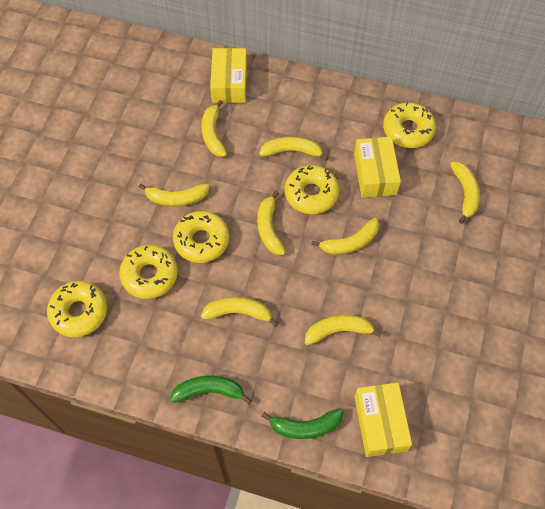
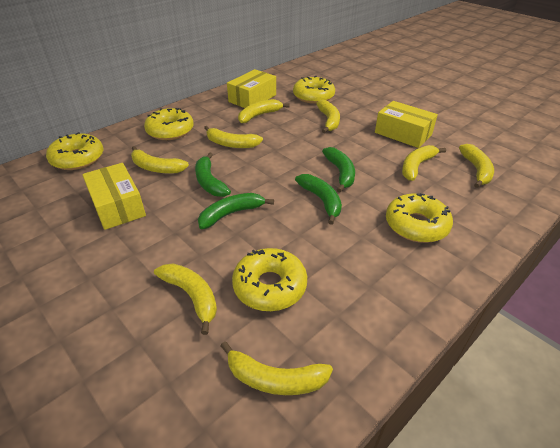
green banana: [170,376,252,405] [262,408,344,439] = 2 -> [195,152,231,197] [198,193,274,229] [295,174,342,225] [322,147,355,193] = 4

